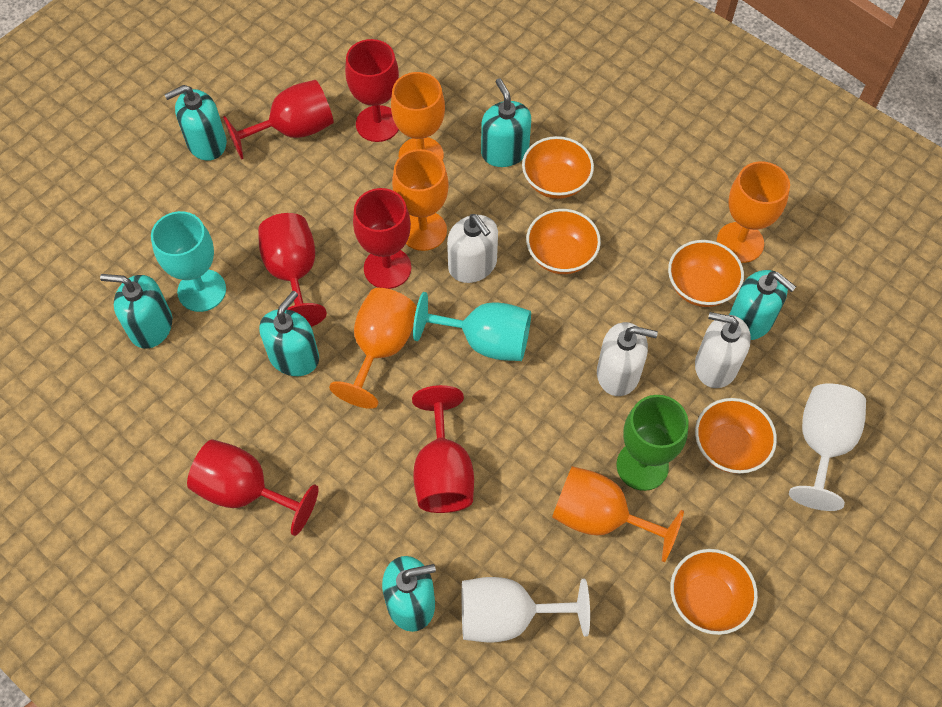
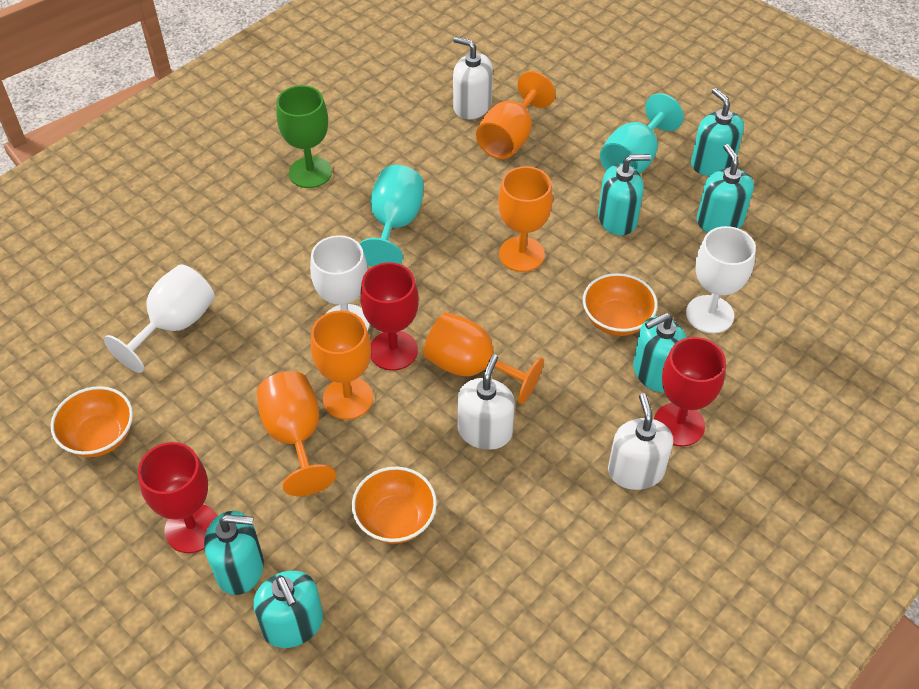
orange bowl: [522,136,594,199] [526,209,601,274] [668,240,744,307] [670,549,758,635] [695,398,777,474] = 5 -> [51,386,133,457] [352,467,437,544] [583,273,658,336] = 3
red goblet: [187,439,319,536] [223,80,334,160] [258,213,327,327] [345,39,399,142] [353,188,411,289] [412,385,474,513] = 6 -> [138,442,217,553] [360,262,419,371] [654,337,726,447] = 3
white goblet: [462,577,590,642] [789,383,866,511] = 2 -> [104,264,215,373] [310,235,370,331] [686,226,756,334] = 3

